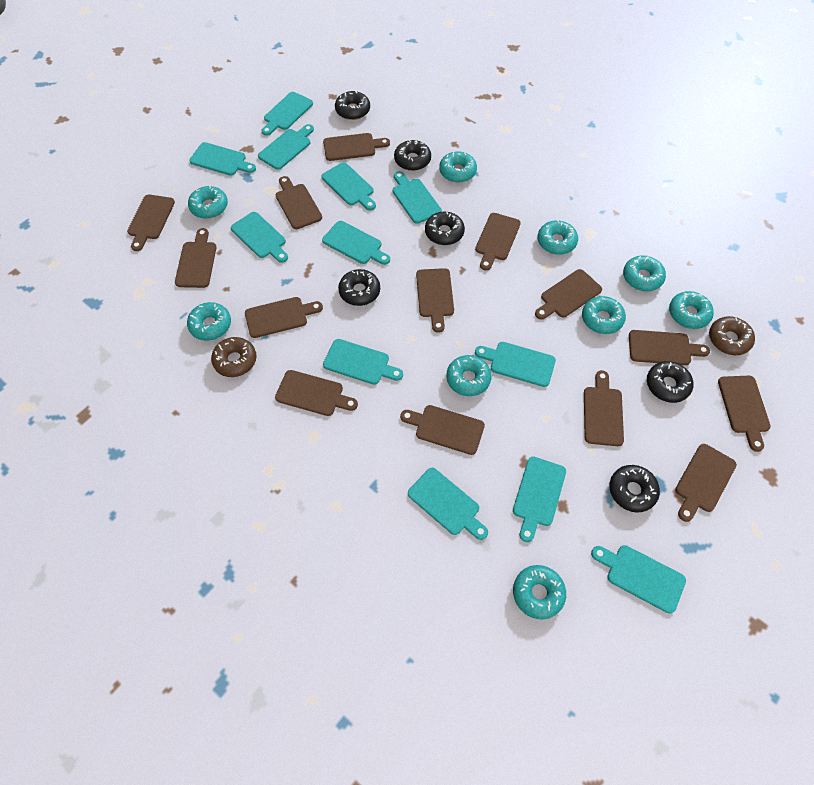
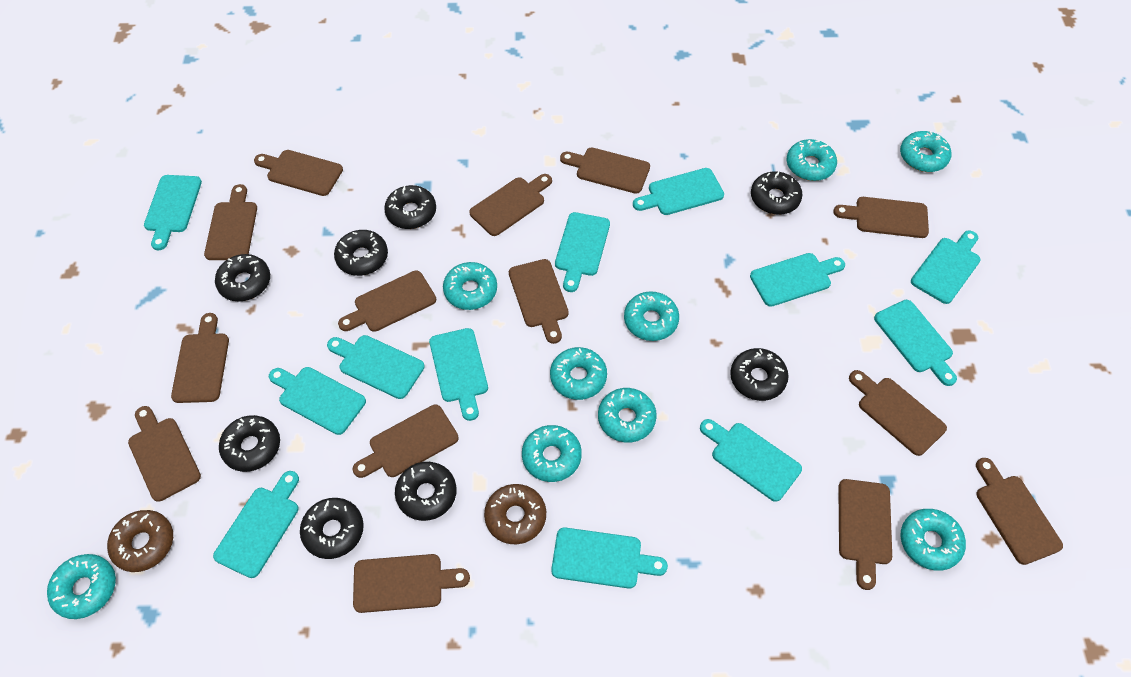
black donut: [335,91,370,120] [338,269,380,306] [394,140,431,171] [425,212,465,245] [609,465,660,513] [647,361,694,403] = 6 -> [215,254,270,302] [219,415,280,472] [300,498,364,559] [334,230,388,276] [384,185,436,229] [395,462,457,521] [730,348,789,401] [751,171,802,215] = 8

